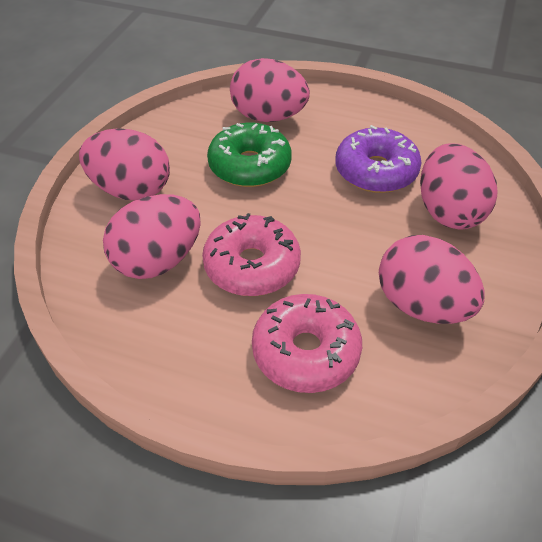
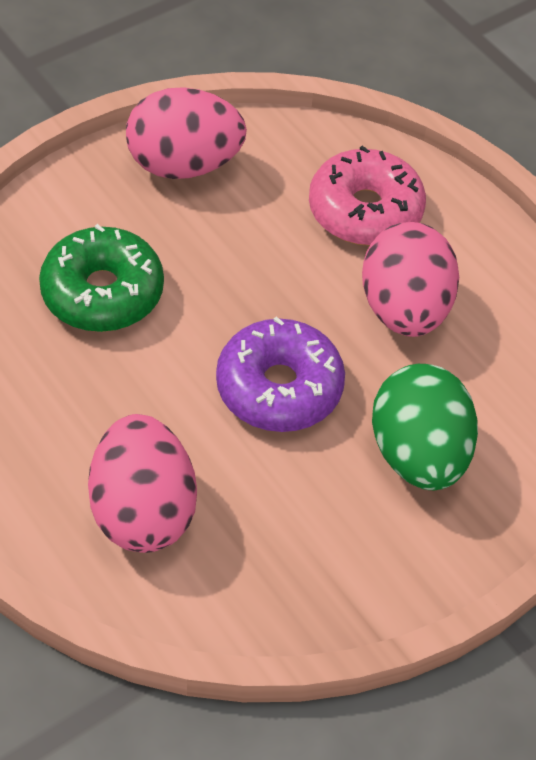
green egg: none = 0 -> [372,364,478,490] = 1
pink donut: [202,213,301,296] [252,294,362,393] = 2 -> [309,146,426,246] = 1
pink egg: [79,128,170,200] [103,194,201,279] [230,58,310,122] [379,235,484,324] [420,143,498,229] = 5 -> [88,414,197,553] [126,87,247,179] [362,222,459,337] = 3

